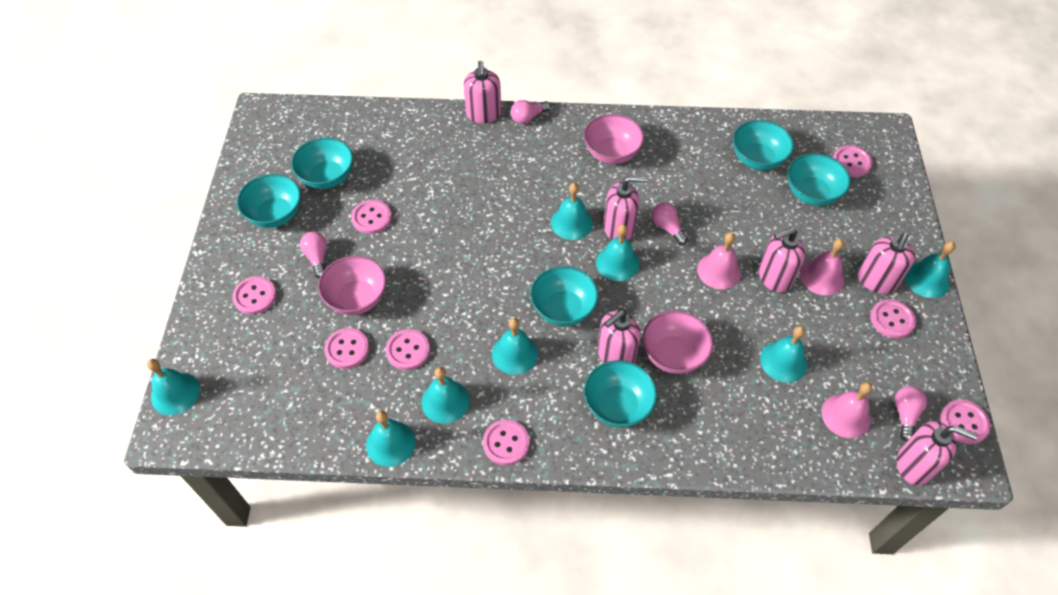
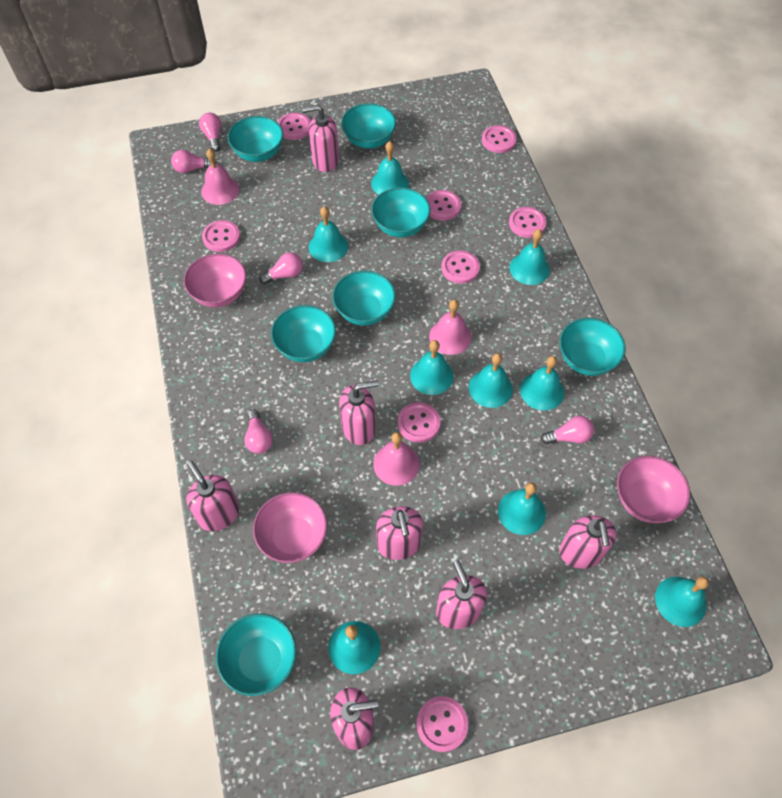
pink light bulb: [300,231,327,278] [511,100,550,124] [652,202,688,245] [895,386,927,442] = 4 -> [171,150,216,173] [199,113,222,151] [244,410,273,454] [259,252,303,285] [541,416,594,444] = 5
pink soap dispenser: [464,61,501,124] [598,310,641,363] [604,176,647,240] [759,228,805,293] [858,233,916,294] [897,421,978,485] = 6 -> [186,461,239,531] [302,105,339,172] [330,687,378,750] [339,380,379,445] [376,506,423,560] [436,560,487,629] [559,515,616,569] = 7
turquoise bell: [147,359,200,415] [366,411,416,467] [421,367,469,424] [492,318,538,375] [551,183,593,240] [596,224,639,281] [760,326,807,383] [904,241,956,298] = 8 -> [309,206,348,262] [329,621,380,674] [371,141,409,195] [410,340,454,395] [469,353,513,408] [498,482,546,535] [510,229,550,285] [520,356,564,410] [655,576,709,627] = 9
turquoise bowl: [237,174,301,228] [291,138,353,189] [530,266,599,326] [584,360,657,428] [733,120,794,170] [787,153,851,206] = 6 -> [216,613,297,696] [228,116,283,162] [271,305,336,362] [333,271,396,326] [341,103,396,149] [371,187,431,237] [559,318,626,376] = 7

